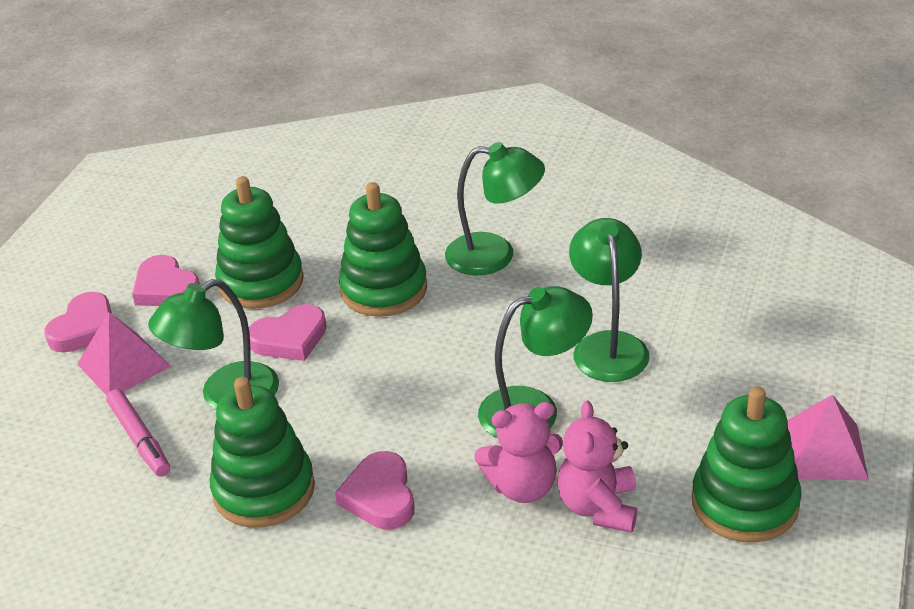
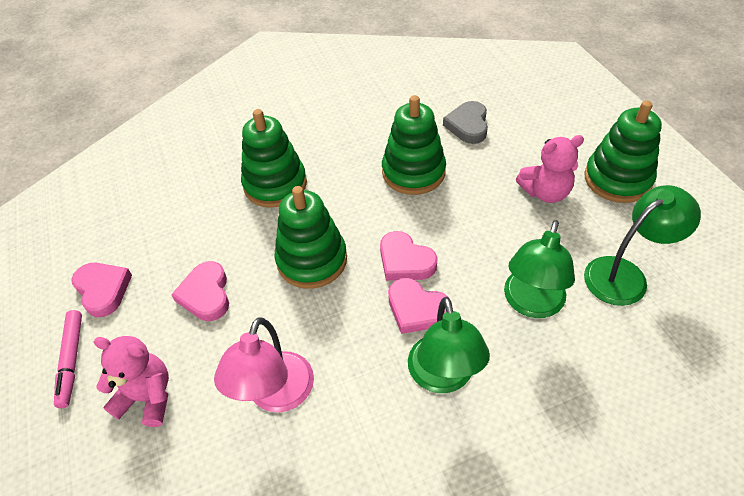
green lamp: [148,279,279,410] [445,142,545,275] [478,286,593,438] [569,218,650,382] = 4 -> [408,297,490,393] [504,220,575,318] [584,185,701,306] = 3
grey heart: none = 0 -> [443,101,488,144] = 1
pink lamp: none = 0 -> [214,318,314,412] = 1
pink pyramid: [77,312,171,396] [787,395,869,480] = 2 -> none = 0

